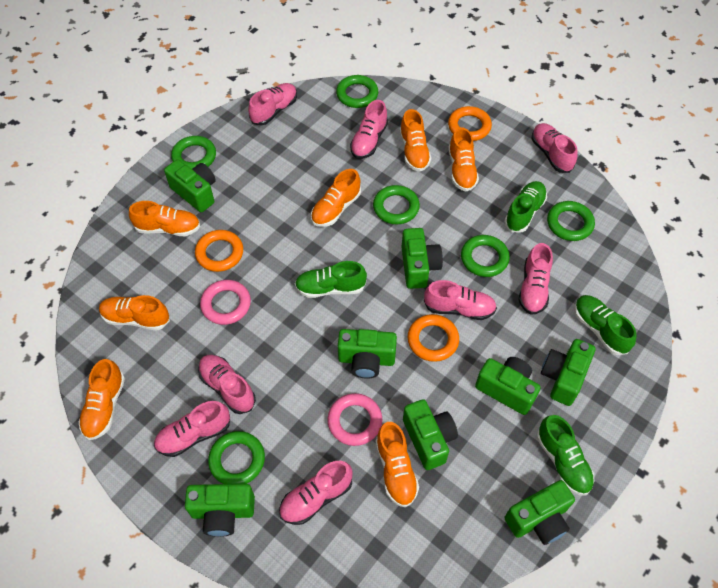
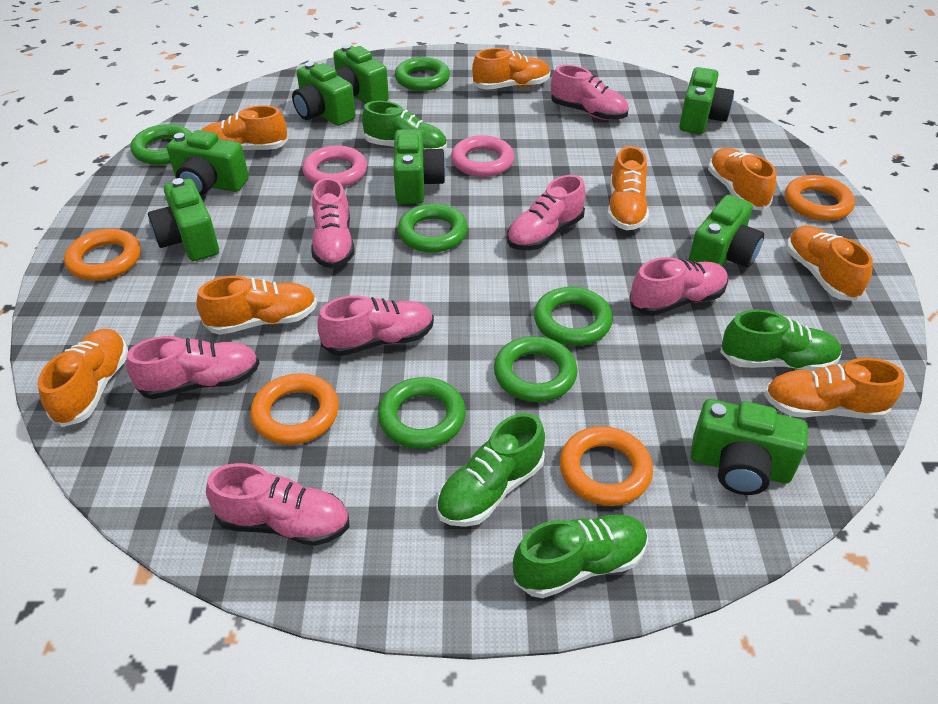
orange ring: [195,230,243,272] [408,314,459,362] [448,106,492,141] = 3 -> [64,229,141,281] [250,373,339,445] [560,426,653,506] [785,175,855,221] = 4
orange shoe: [78,359,125,440] [99,295,170,331] [129,201,200,236] [311,169,361,227] [376,422,419,507] [400,109,431,172] [448,127,479,191] = 7 -> [38,329,128,427] [196,276,317,335] [201,105,288,150] [472,48,550,90] [608,146,649,230] [708,148,776,211] [764,358,904,419] [787,225,873,301] = 8
pink shoe: [154,401,230,457] [198,355,256,414] [248,83,297,125] [279,461,353,525] [350,100,388,159] [424,280,497,320] [518,243,553,315] [531,123,577,173] = 8 -> [126,336,259,399] [206,463,350,546] [311,178,354,268] [317,295,434,356] [507,175,586,250] [551,65,629,120] [630,257,728,316] = 7

